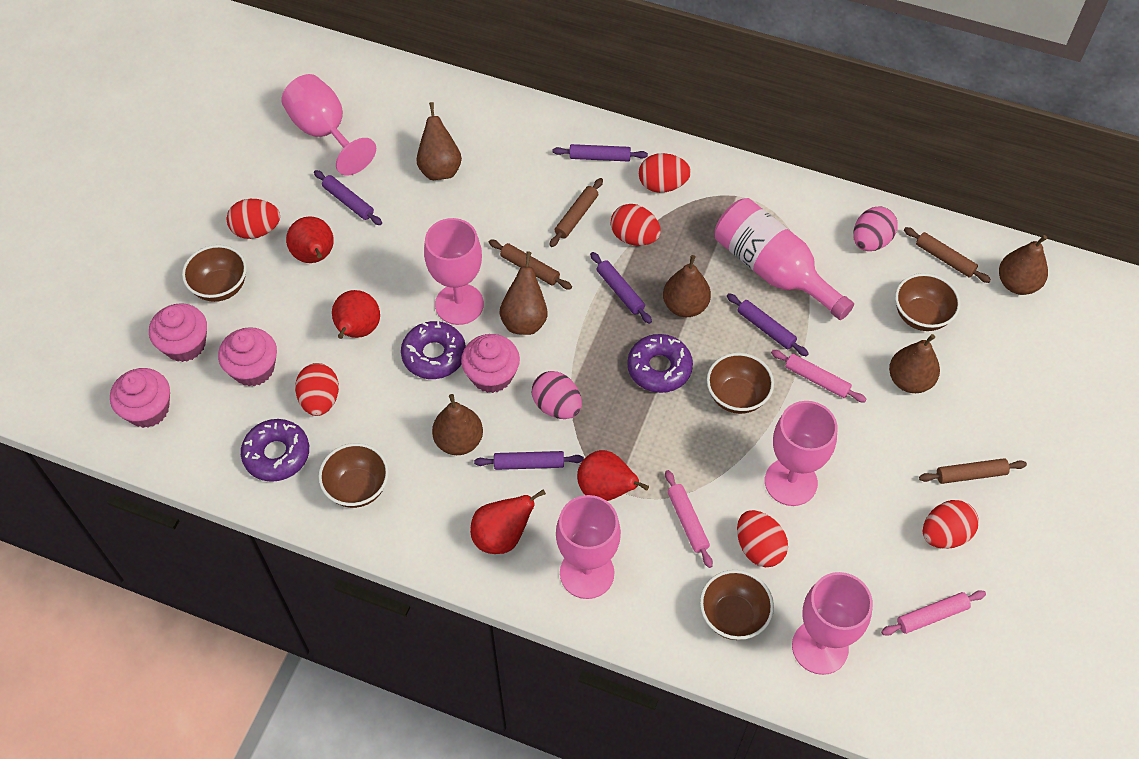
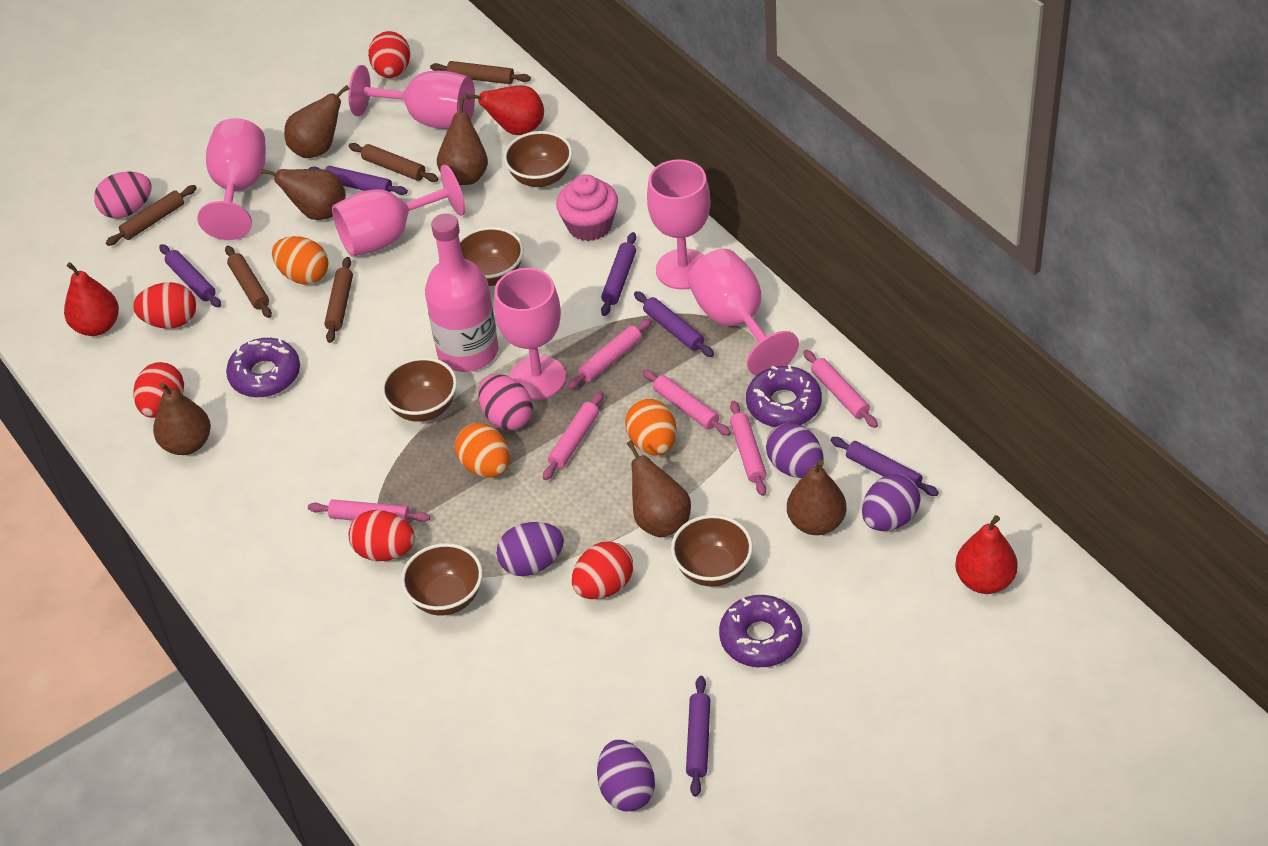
brown rolling pin: [489,240,572,290] [550,178,603,247] [904,227,991,283] [919,458,1027,484] = 4 -> [106,185,197,246] [225,246,272,318] [324,257,353,343] [349,143,438,182] [430,61,531,84] = 5
orange egg: none = 0 -> [272,236,329,285] [455,423,510,478] [625,399,677,455] = 3
pink cupcake: [110,368,170,428] [149,303,207,362] [218,327,277,386] [461,334,520,393] = 4 -> [556,174,618,241] = 1
pink goblet: [282,74,376,175] [424,218,484,325] [556,495,621,599] [765,401,837,506] [792,572,873,675] = 5 -> [198,118,266,240] [332,164,465,257] [348,65,475,129] [494,268,566,400] [647,159,711,290] [688,249,799,376] = 6
pink rolling pin: [665,470,713,568] [771,350,867,402] [881,590,986,636] = 3 -> [308,500,430,522] [543,391,604,480] [567,318,652,390] [642,369,731,436] [730,401,766,496] [803,350,878,428] = 6
purple egg: none = 0 -> [497,522,564,576] [597,740,655,812] [766,423,824,478] [862,474,921,531] = 4
purple rolling pin: [314,170,382,225] [474,451,584,470] [553,144,648,162] [590,252,652,324] [727,293,809,356] = 5 -> [159,244,221,307] [309,166,408,195] [601,232,636,316] [634,291,714,357] [686,676,710,797] [830,437,939,496] = 6
red egg: [227,199,280,239] [295,363,339,416] [610,204,661,246] [639,153,691,193] [737,510,788,567] [923,500,979,549] = 6 -> [133,282,196,329] [133,362,184,418] [349,510,415,561] [368,31,410,78] [572,541,633,599] = 5
red pear: [286,216,334,263] [332,290,380,339] [470,489,546,554] [577,450,649,501] = 4 -> [64,262,119,336] [466,85,544,135] [955,515,1018,594] = 3

